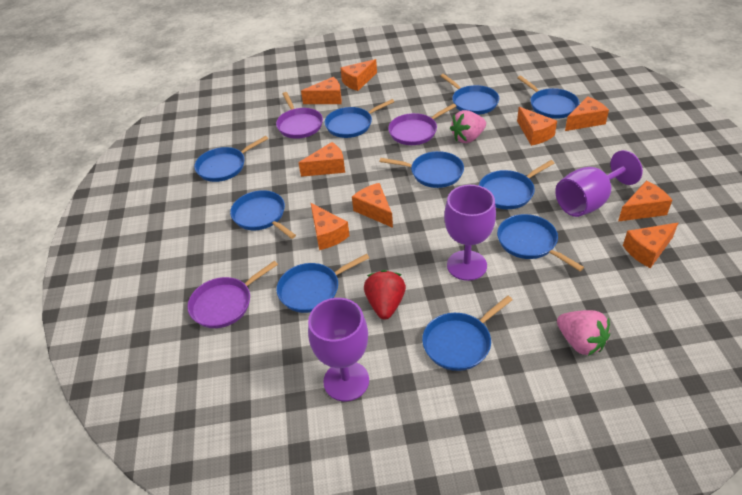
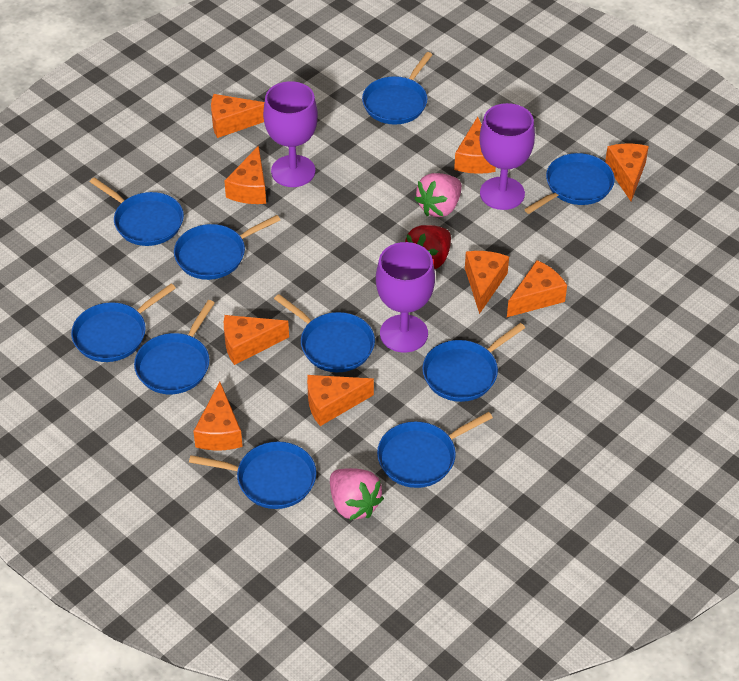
purple pan: [187,261,278,328] [276,92,323,139] [388,104,456,145] = 3 -> none = 0

